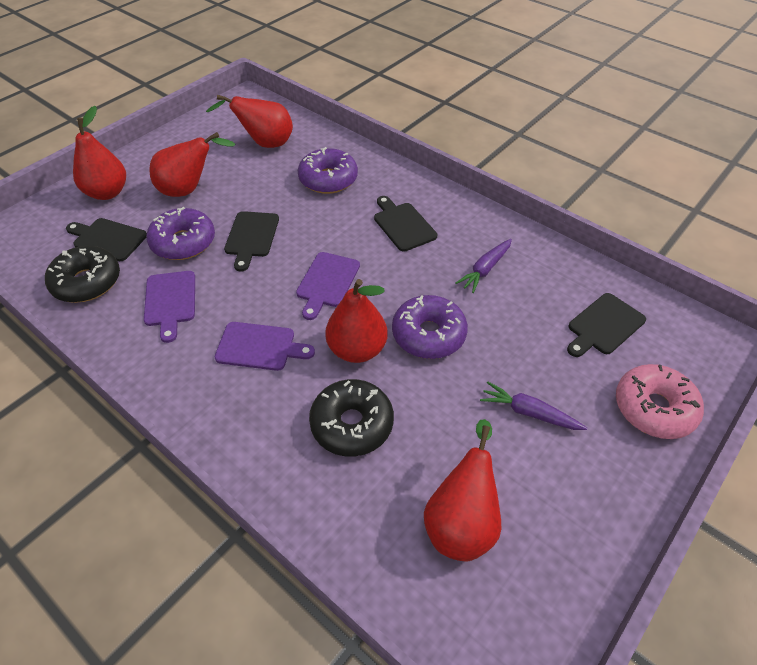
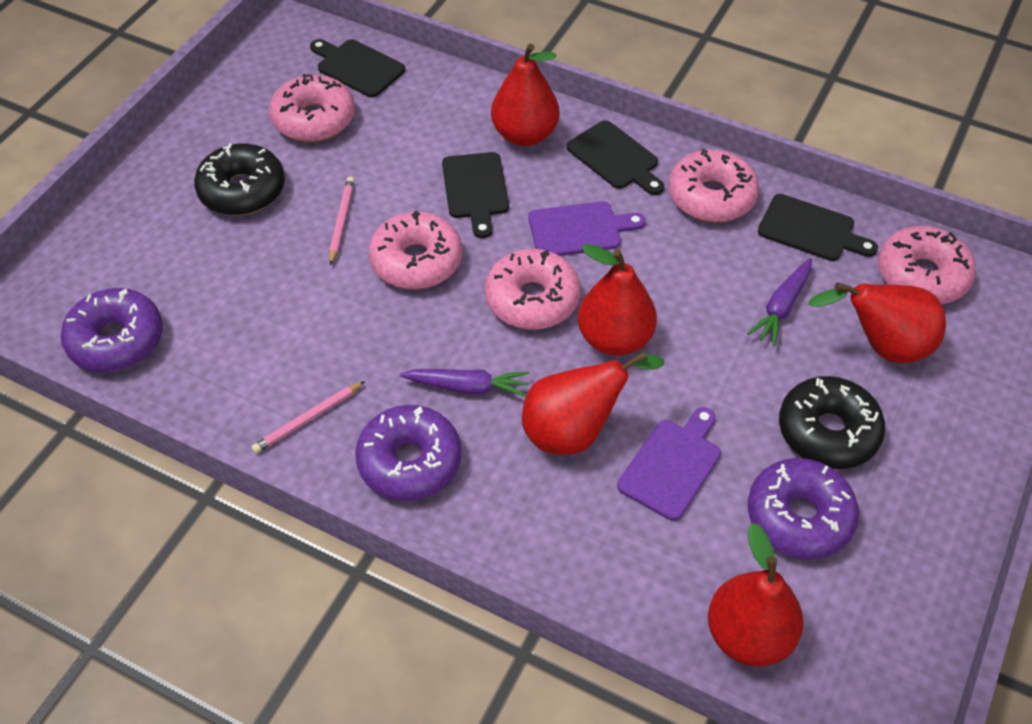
pink donut: [616,364,704,439] = 1 -> [269,74,355,142] [368,210,462,289] [485,249,581,330] [669,149,759,222] [878,226,976,304] = 5
pink pencil: none = 0 -> [251,381,365,454] [329,177,355,265] = 2
purple cutting board: [144,271,195,343] [214,322,315,371] [296,252,360,320] = 3 -> [528,201,646,256] [617,407,721,521] = 2

